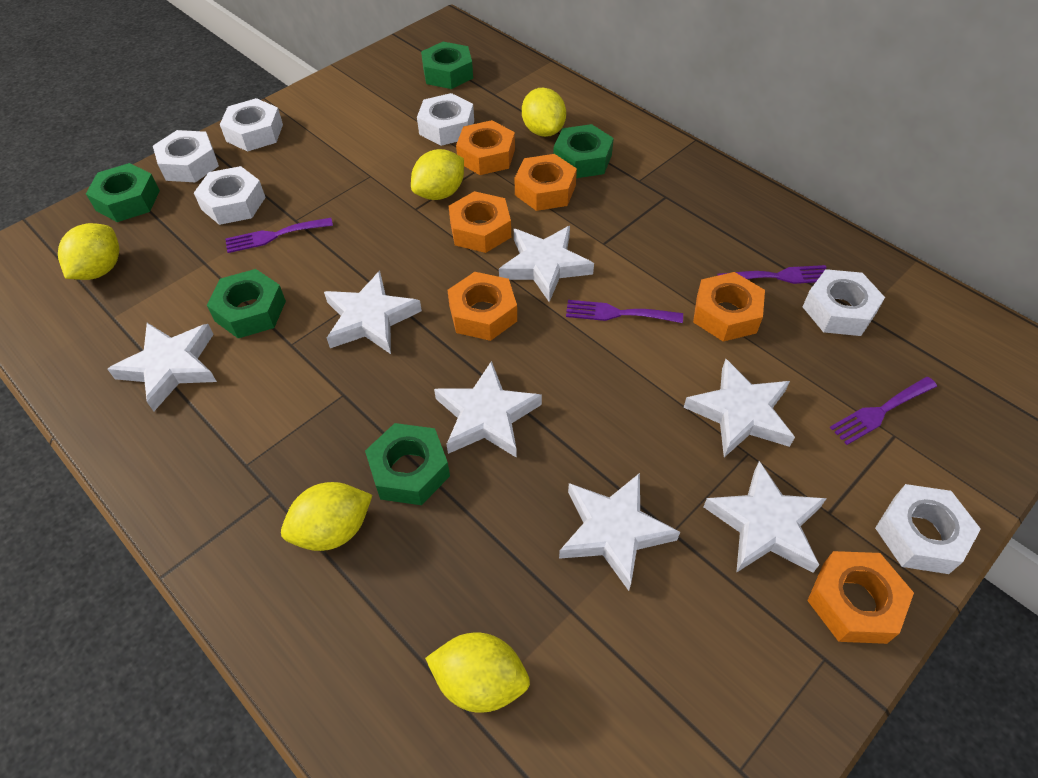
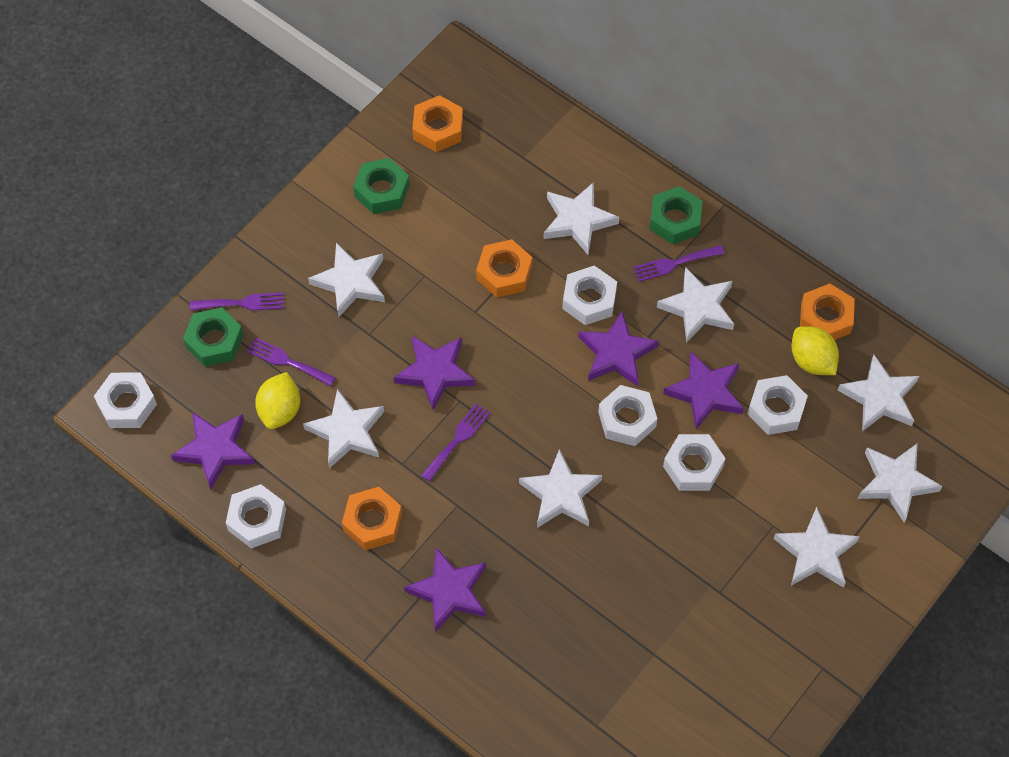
green nut: [86,163,160,222] [207,269,286,338] [365,423,450,505] [421,42,473,89] [553,124,614,178] = 5 -> [183,307,244,367] [353,158,410,214] [649,186,703,245] = 3
orange nut: [447,272,517,341] [449,191,511,253] [456,120,515,175] [515,154,577,211] [693,272,765,342] [807,551,914,644] = 6 -> [342,487,402,550] [412,95,463,152] [476,239,532,297] [800,283,855,340] = 4
purple star: none = 0 -> [171,412,255,490] [394,336,475,410] [404,548,486,632] [578,311,659,387] [663,352,744,429] = 5
white star: [108,323,217,411] [324,271,422,354] [434,361,542,458] [499,226,594,302] [559,473,680,591] [683,359,795,457] [703,461,827,573] = 7 -> [303,389,384,468] [308,243,385,318] [519,449,602,528] [543,182,620,255] [657,267,734,343] [774,507,860,588] [838,355,919,431] [858,443,942,523] = 8
yellow lemon: [58,223,119,280] [281,482,372,551] [411,149,464,200] [425,633,530,713] [522,88,566,137] = 5 -> [255,372,300,429] [792,326,839,375] = 2

